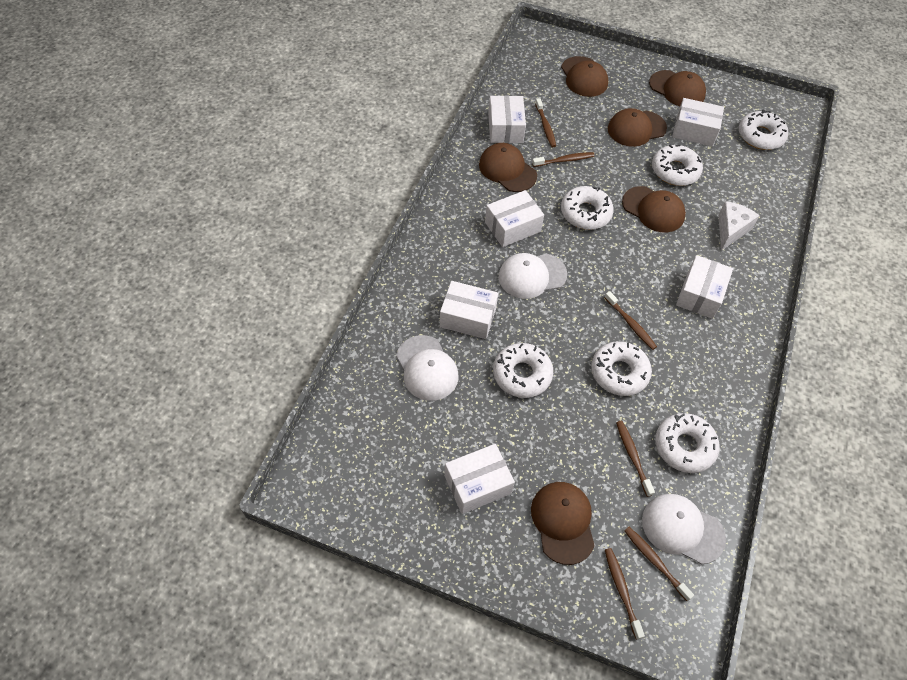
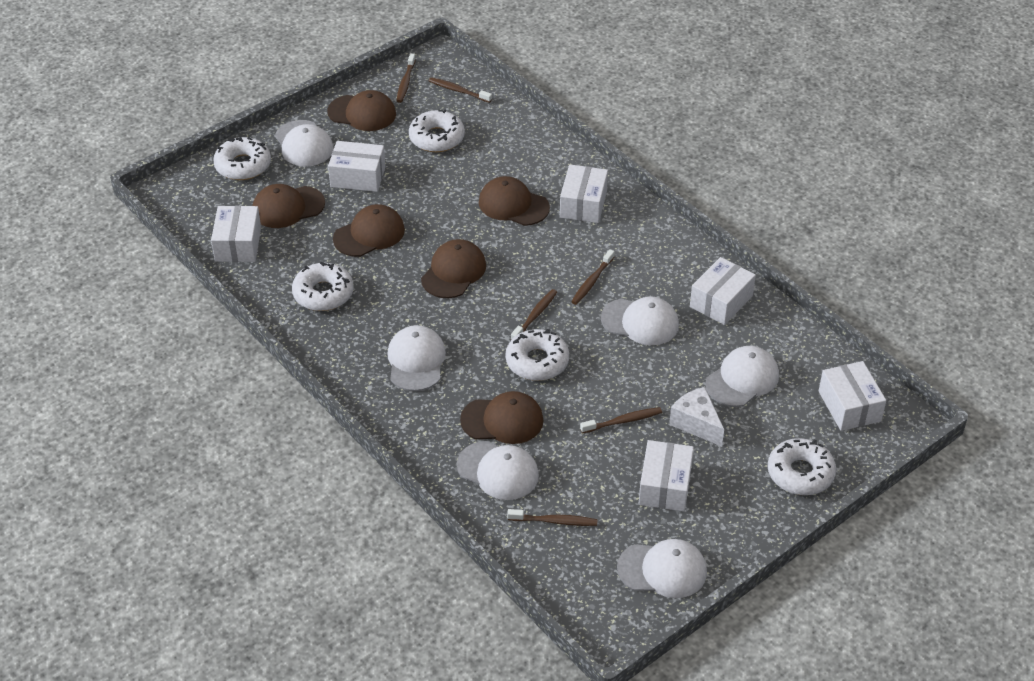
white cap: [396,335,459,401] [498,253,567,299] [642,494,726,564] = 3 -> [275,120,333,167] [387,325,446,391] [457,441,539,500] [601,296,679,345] [617,539,707,598] [705,346,779,407] = 6
white donut: [493,343,553,398] [561,186,614,230] [591,341,652,396] [652,145,703,186] [655,413,720,473] [739,109,788,150] = 6 -> [213,137,271,180] [292,262,354,311] [409,110,465,152] [506,329,569,381] [768,438,836,495] = 5

